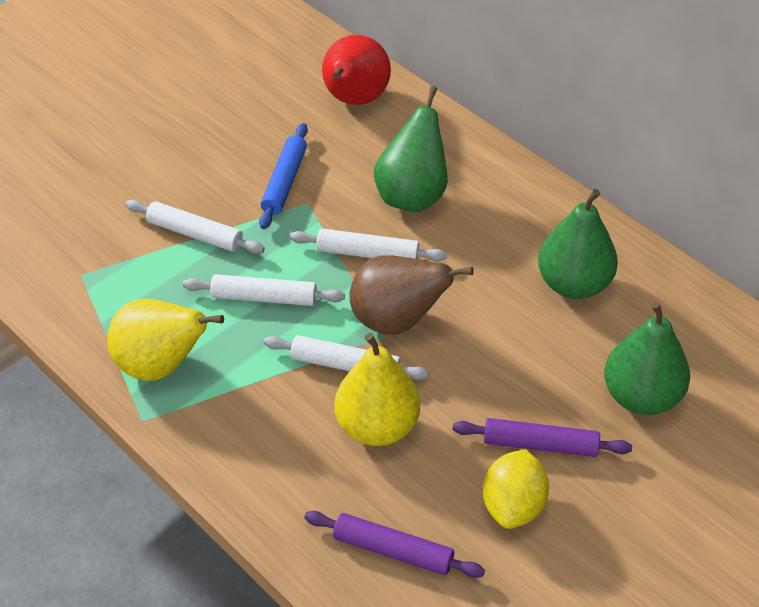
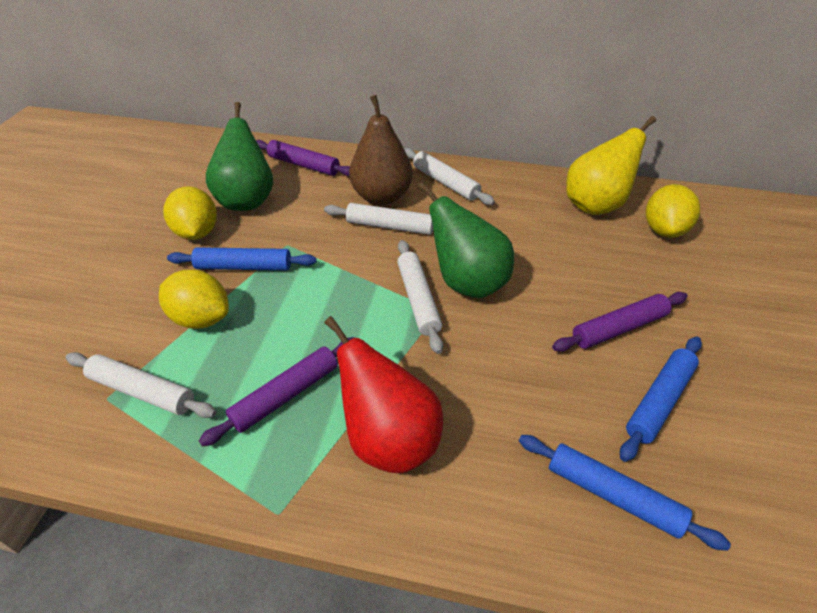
blue rolling pin: [259,123,308,229] = 1 -> [167,247,316,271] [519,435,731,551] [620,337,702,462] = 3
green pear: [374,86,448,212] [538,189,618,299] [604,301,690,415] = 3 -> [206,102,273,211] [417,182,514,298] = 2
purple rolling pin: [304,511,485,578] [452,418,632,457] = 2 -> [199,337,355,447] [256,140,350,176] [552,292,688,352] = 3
yellow lemon: [483,449,549,529] = 1 -> [159,270,229,329] [164,186,217,240] [646,184,700,238] = 3
yellow pear: [107,299,224,381] [334,333,420,446] = 2 -> [566,116,656,215] = 1

